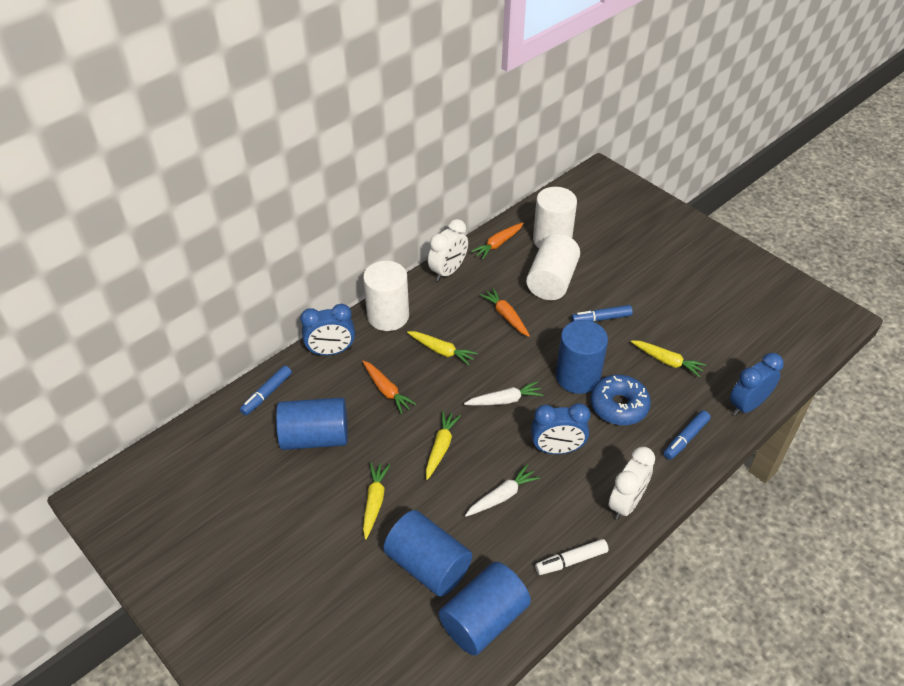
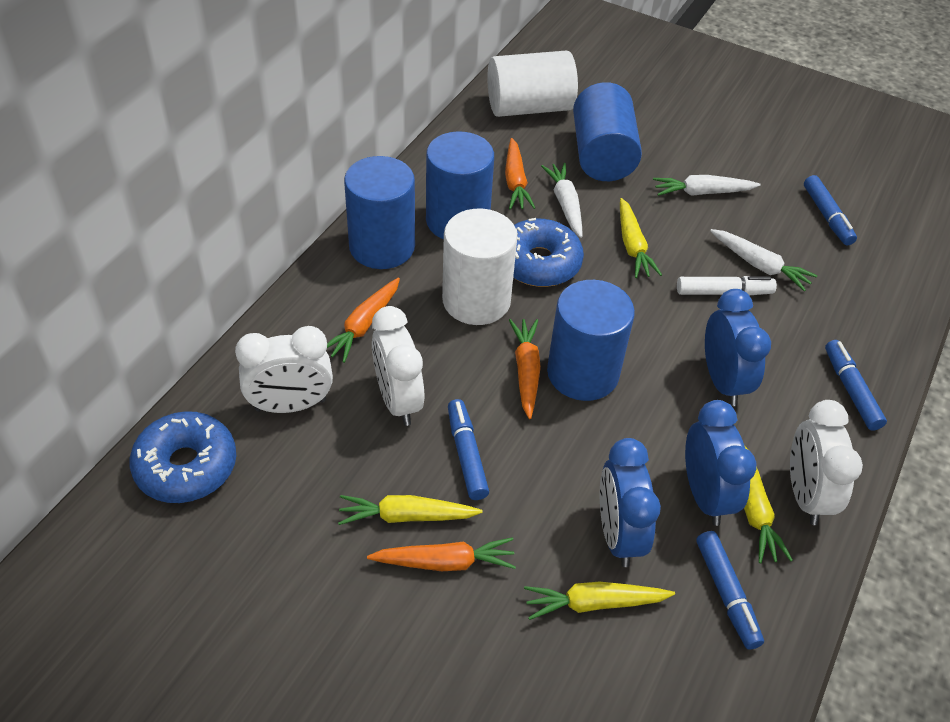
blue donut: [590,375,651,425] = 1 -> [130,411,236,503] [513,218,584,287] = 2
blue marker: [240,365,292,415] [571,305,633,322] [664,410,711,460] = 3 -> [448,399,489,500] [696,531,764,650] [804,175,857,245] [825,340,887,431] = 4
orange carrot: [362,360,416,414] [471,223,523,260] [480,288,530,337] = 3 -> [327,278,400,363] [367,537,516,571] [505,138,535,210] [509,319,541,419] = 4
white carrot: [464,381,544,405] [465,464,540,517] = 2 -> [541,163,582,238] [653,175,761,196] [710,229,817,291] = 3
white clock: [428,219,468,281] [609,447,655,520] = 2 -> [235,326,333,413] [372,306,424,426] [790,400,863,525] = 3
white cylinder: [363,261,409,331] [526,234,580,300] [533,187,577,248] = 3 -> [442,208,517,325] [487,50,578,117] = 2

